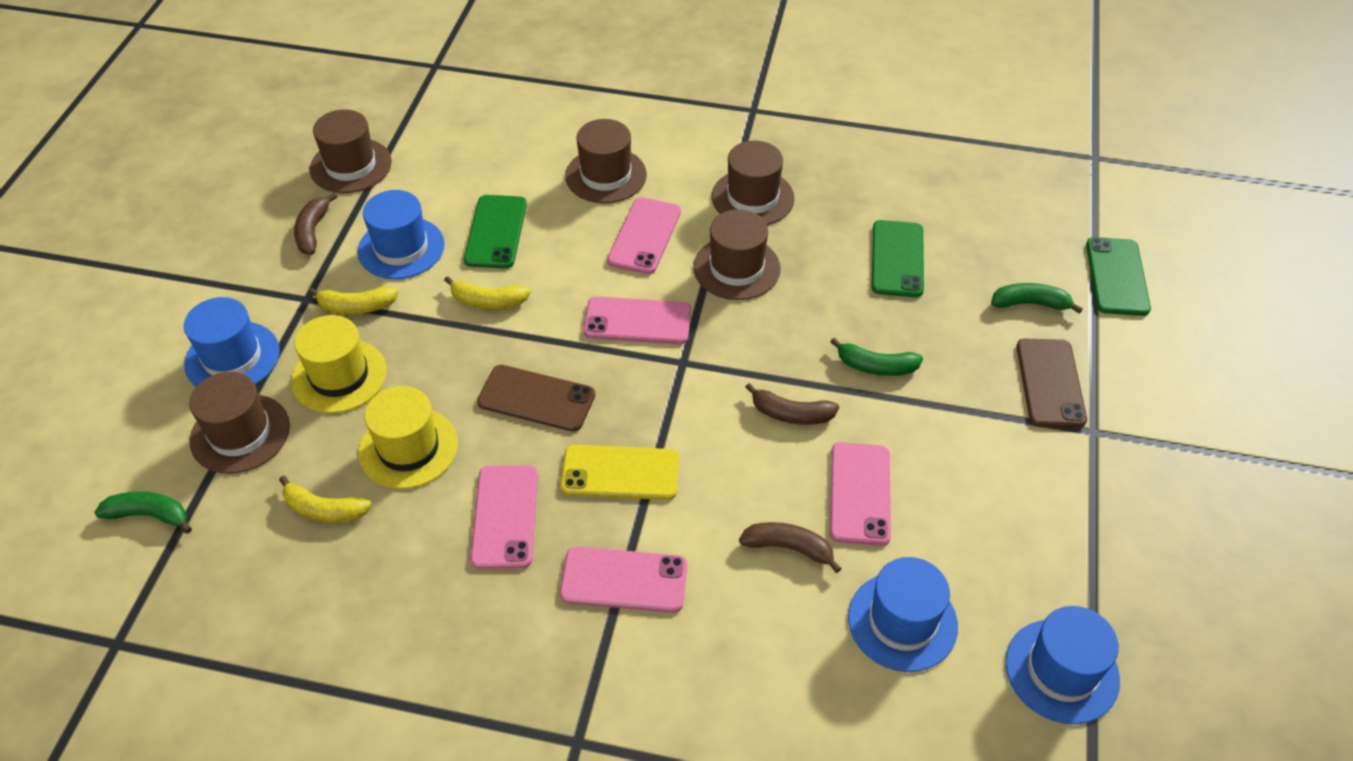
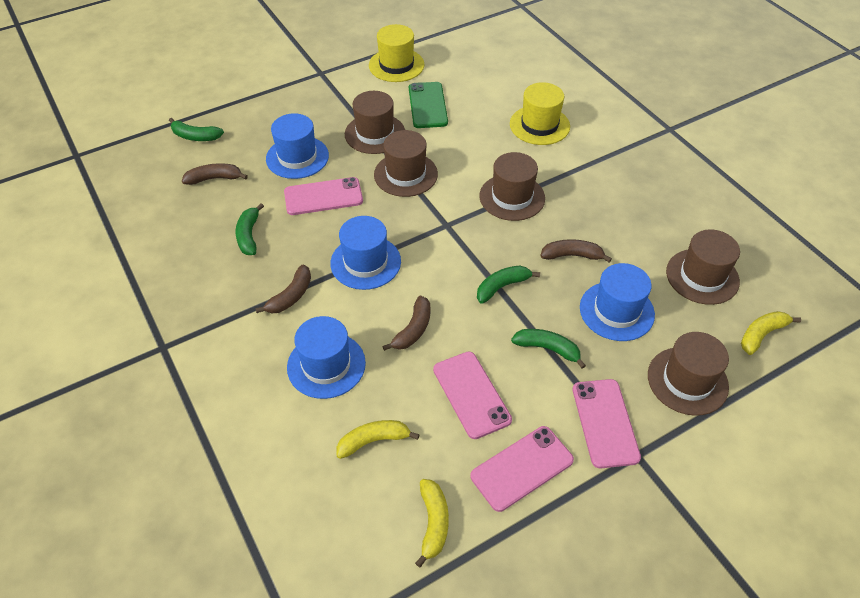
brown banana: [294,193,337,255] [739,522,842,573] [745,383,839,425] = 3 -> [182,163,248,185] [255,265,311,313] [382,296,430,351] [540,239,612,263] = 4
brown phone: [477,365,595,432] [1016,339,1087,428] = 2 -> none = 0
green banana: [94,491,192,534] [830,338,923,376] [991,283,1083,314] = 3 -> [169,118,224,141] [236,203,264,255] [477,266,540,304] [511,329,586,369] = 4
green phone: [464,195,527,269] [871,220,924,297] [1086,237,1151,316] = 3 -> [409,82,448,128] = 1
pink phone: [470,465,538,569] [560,547,687,613] [583,296,691,344] [607,197,681,274] [830,442,891,546] = 5 -> [284,177,363,215] [433,351,512,439] [470,426,574,512] [573,379,641,468] = 4
yellow phone: [560,445,679,500] = 1 -> none = 0

